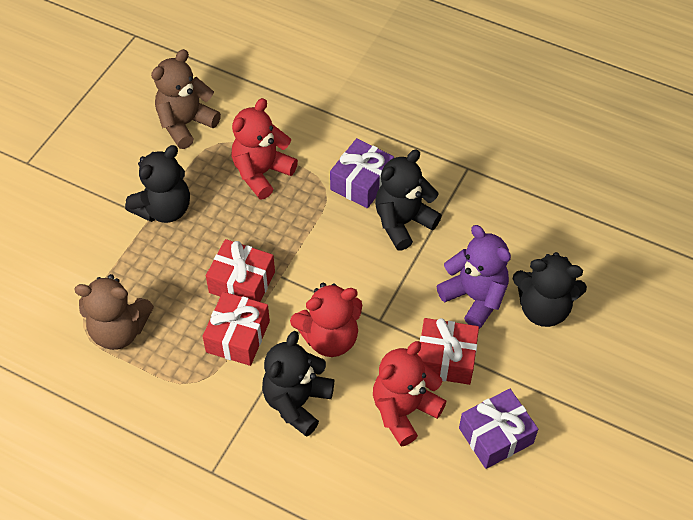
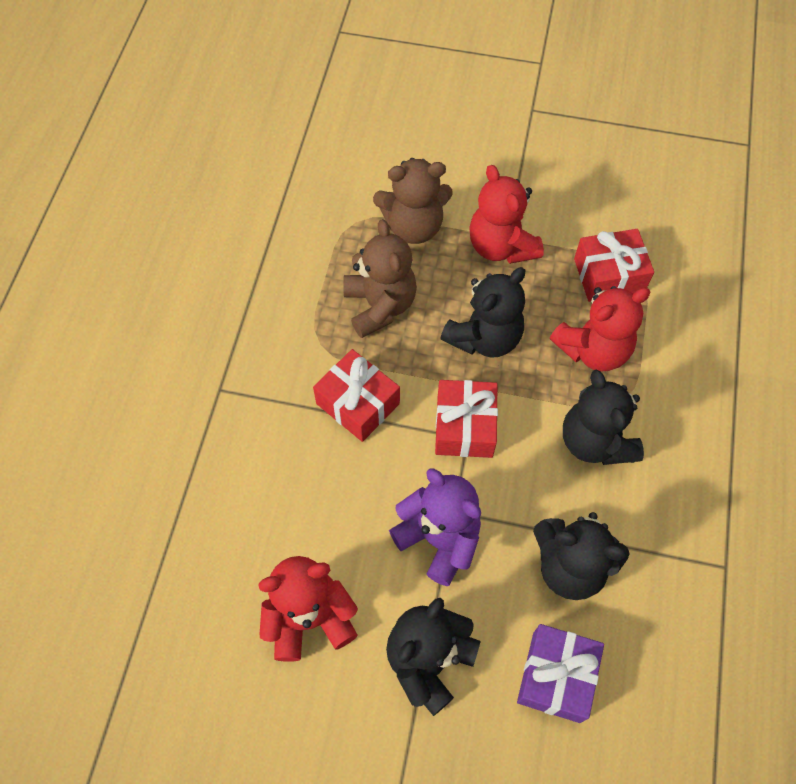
purple gift: [330,138,394,208] [459,389,538,469] = 2 -> [517,624,604,723] = 1

